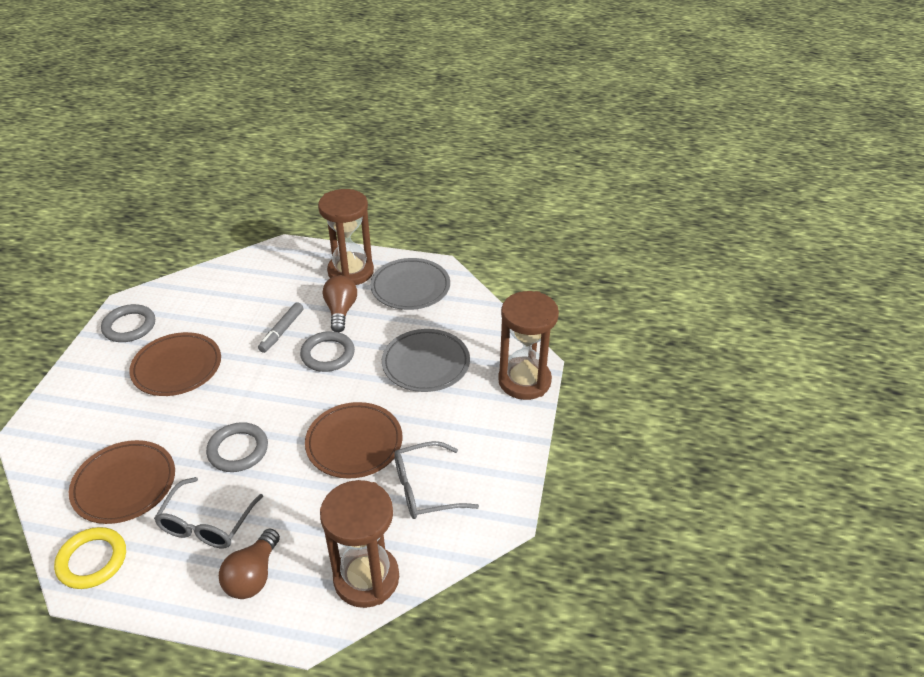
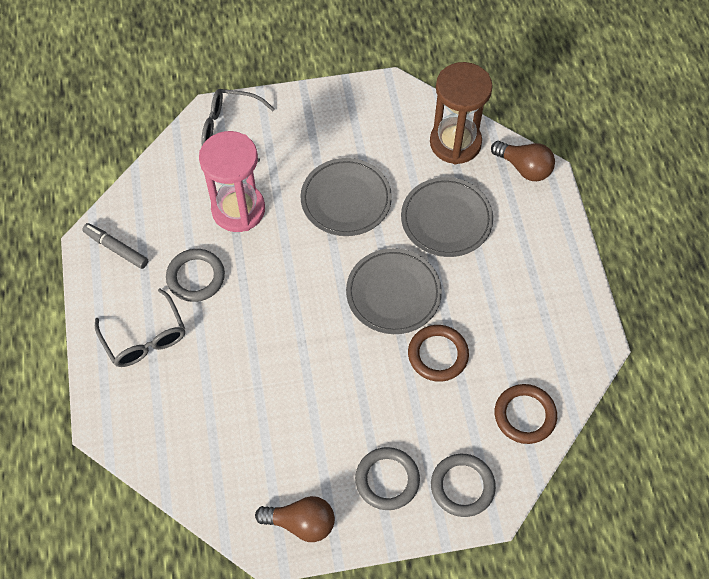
brown hourglass: [318,189,374,285] [320,480,399,608] [498,291,559,400] = 3 -> [430,62,493,164] = 1
brown plate: [69,440,175,524] [129,332,221,396] [305,402,402,478] = 3 -> none = 0
brown ring: none = 0 -> [408,325,469,382] [495,384,557,444] = 2
grey plate: [370,258,450,310] [382,329,470,392] = 2 -> [301,158,392,236] [346,248,442,334] [401,177,493,257] = 3
pink hourglass: none = 0 -> [199,131,265,232] = 1
yellow ring: [54,527,126,589] = 1 -> none = 0

